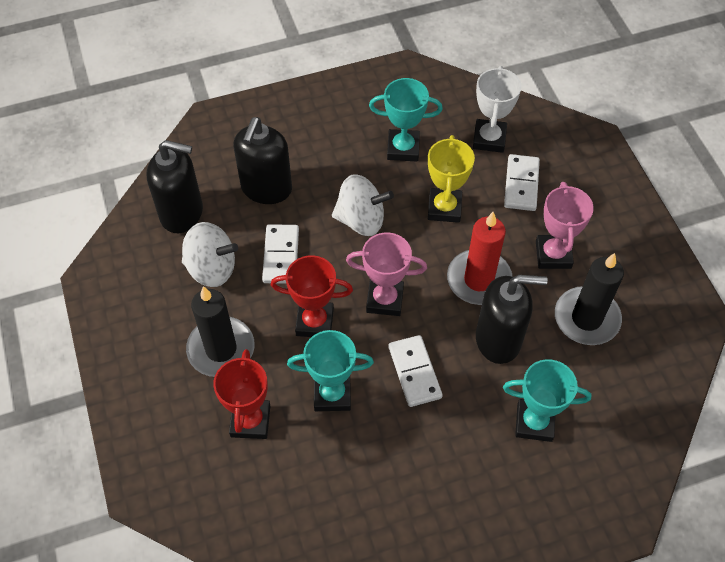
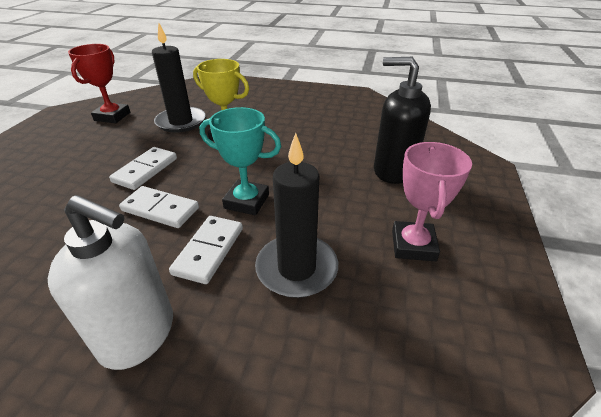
black soap dispenser: [147,140,203,233] [233,117,292,204] [476,275,548,364] = 3 -> [374,57,431,184] = 1
pink trophy: [346,233,427,316] [536,182,594,269] = 2 -> [392,142,472,262] = 1
red candle: [447,212,512,305] = 1 -> none = 0
red trophy: [213,349,270,439] [271,255,353,337] = 2 -> [68,44,130,123] = 1
turquoise trophy: [287,330,374,411] [369,78,443,161] [503,359,591,442] = 3 -> [200,107,281,215] = 1
white soap dispenser: none = 0 -> [48,195,173,370] = 1
white spinning top: [182,222,238,287] [332,174,394,236] = 2 -> none = 0
white trophy: [473,66,521,153] = 1 -> none = 0

